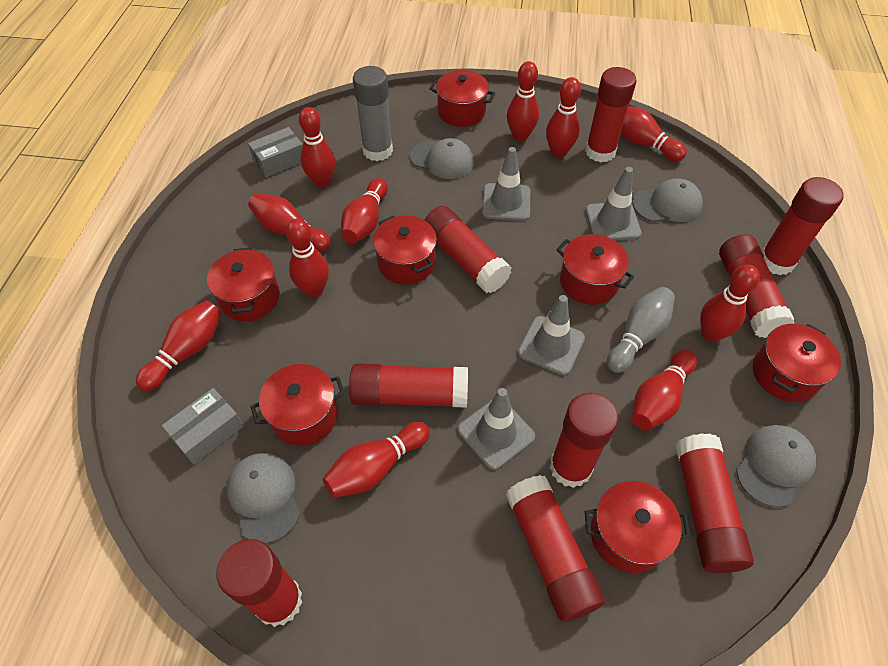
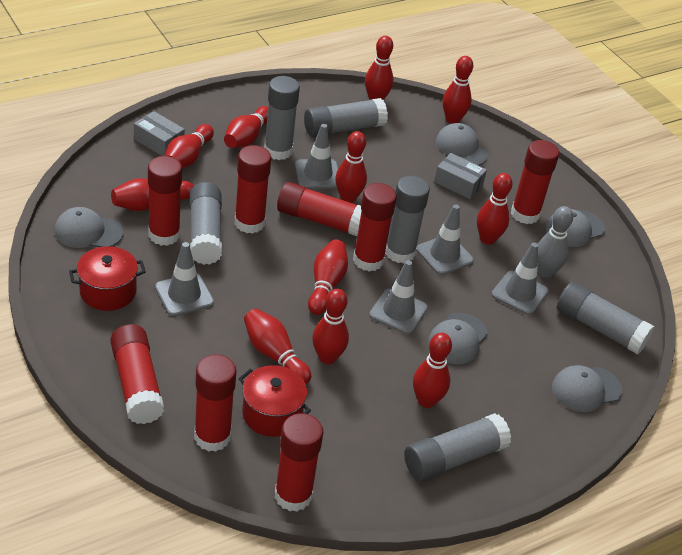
grey cap: [226,453,300,543] [410,138,474,179] [633,178,703,222] [736,425,816,507] = 4 -> [54,207,124,248] [428,313,488,364] [436,123,488,166] [546,209,605,247] [552,365,622,412] = 5
grey glue stick: [353,66,393,161] = 1 -> [190,182,222,265] [264,76,300,160] [304,98,388,137] [385,176,430,263] [404,413,511,481] [557,282,654,354] = 6
grey traffic cone: [458,388,535,470] [482,147,530,221] [518,295,585,375] [586,167,642,241] = 4 -> [155,242,214,316] [295,124,338,189] [369,260,428,334] [417,204,474,275] [492,243,549,315] = 5
red glue stick: [216,539,302,627] [349,363,468,408] [425,206,512,293] [505,475,605,622] [550,393,618,488] [585,67,637,162] [676,433,754,573] [719,234,795,338] [762,177,844,275] = 9 -> [110,324,164,424] [148,156,182,246] [194,354,237,452] [235,145,271,234] [275,413,323,512] [277,182,362,236] [353,183,397,272] [511,140,559,224] = 8
red pot: [207,247,280,321] [251,364,345,446] [373,216,437,285] [430,70,495,127] [556,234,634,305] [585,481,691,573] [753,324,841,402] = 7 -> [69,246,146,311] [239,365,311,437] = 2

